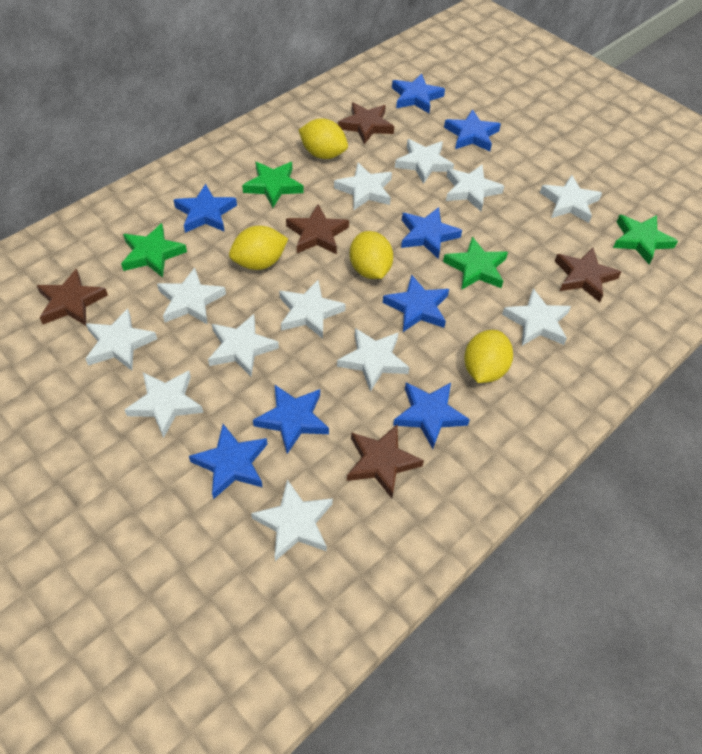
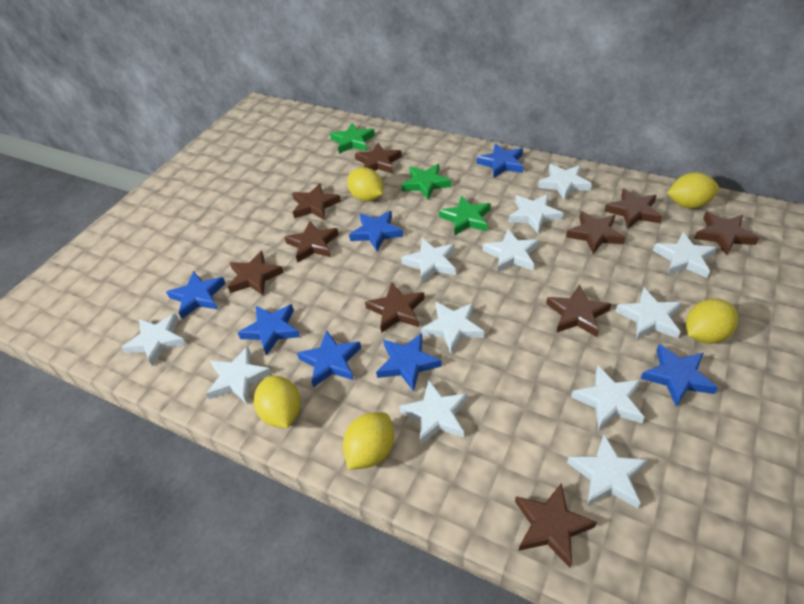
blue star: [174,184,237,233] [189,424,268,499] [253,385,329,454] [383,274,449,332] [392,74,445,113] [393,382,470,449] [401,207,462,259] [444,109,501,151] = 8 -> [166,271,226,319] [238,304,300,356] [297,330,361,387] [349,211,403,251] [376,333,442,392] [477,143,524,178] [641,344,718,407] = 7
brown star: [37,268,108,326] [286,204,349,254] [338,102,394,144] [347,425,424,498] [555,247,621,302] = 5 -> [228,251,284,295] [285,221,339,263] [292,183,341,220] [355,143,402,174] [365,282,425,333] [515,483,597,568] [546,284,611,337] [566,211,625,254] [604,188,662,229] [694,212,759,255] = 10
green star: [121,223,187,278] [242,162,304,208] [443,237,508,290] [613,215,678,264] = 4 -> [330,123,375,154] [402,164,451,200] [439,195,491,236] = 3
yellow lemon: [229,226,288,270] [299,118,348,159] [349,231,393,279] [464,330,513,383] = 4 -> [254,376,301,428] [343,412,394,470] [347,167,383,202] [667,172,719,208] [686,299,738,344] = 5

